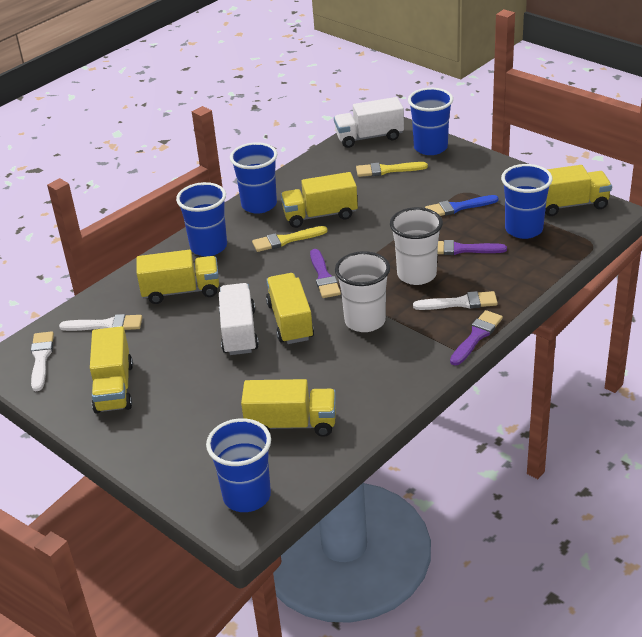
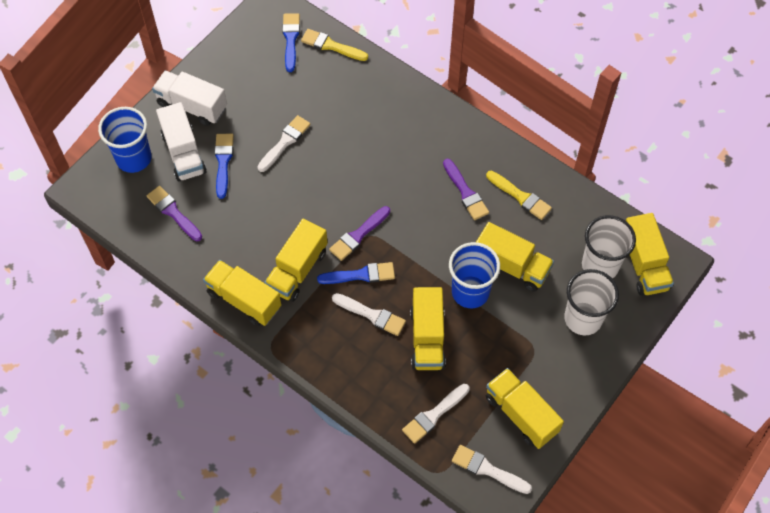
blue brush: [425,195,499,216] = 1 -> [214,134,234,199] [282,13,300,72] [317,262,395,284] = 3
blue cup: [176,182,227,256] [206,418,271,512] [230,142,277,214] [408,88,453,155] [501,164,553,239] = 5 -> [98,107,152,173] [449,242,500,308] = 2
white brush: [31,331,54,391] [59,314,142,331] [413,291,498,310] = 3 -> [257,115,311,172] [332,293,406,336] [402,384,470,444] [452,445,532,494] = 4

